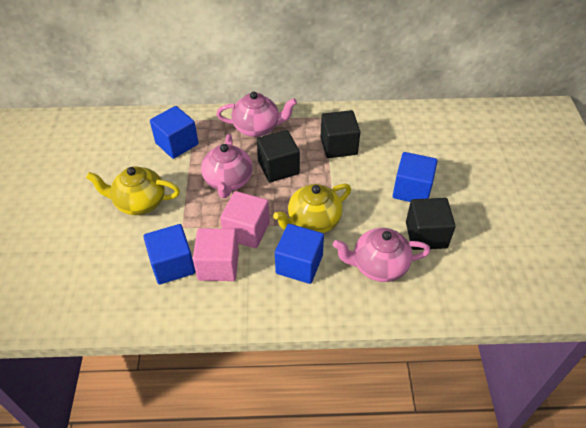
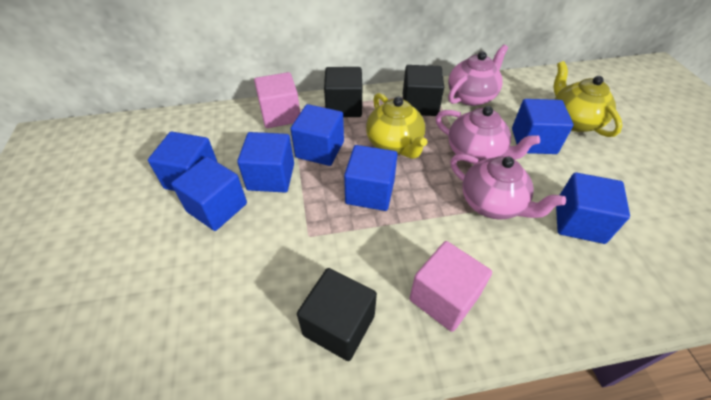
blue cube: [144,224,195,285] [150,106,198,159] [275,224,324,284] [393,152,438,202] = 4 -> [148,132,217,191] [171,157,247,231] [237,132,294,192] [290,104,344,166] [344,145,398,211] [512,99,574,154] [556,172,630,244] = 7

